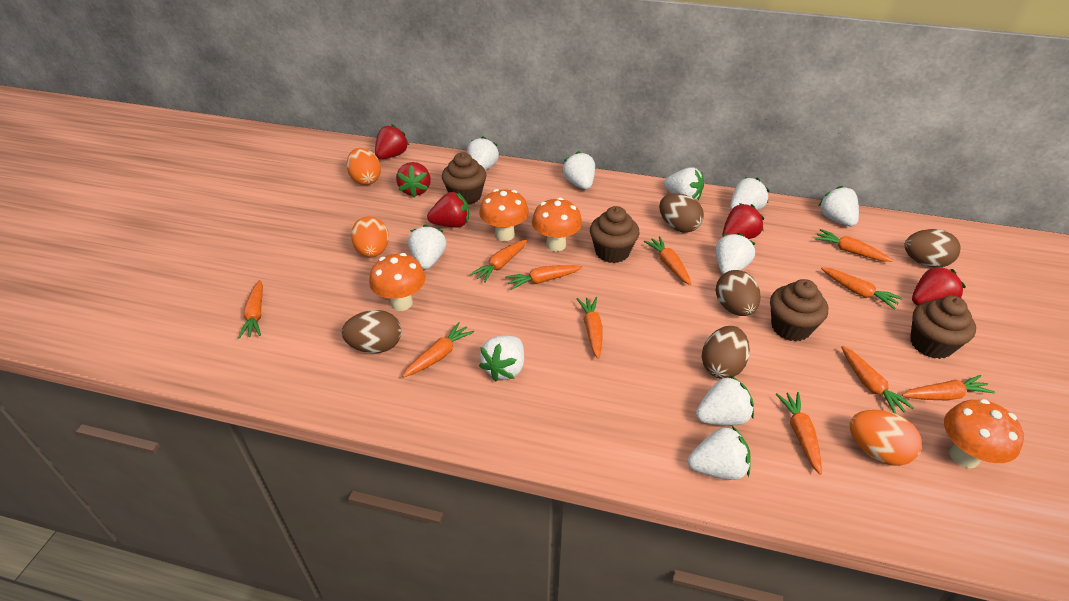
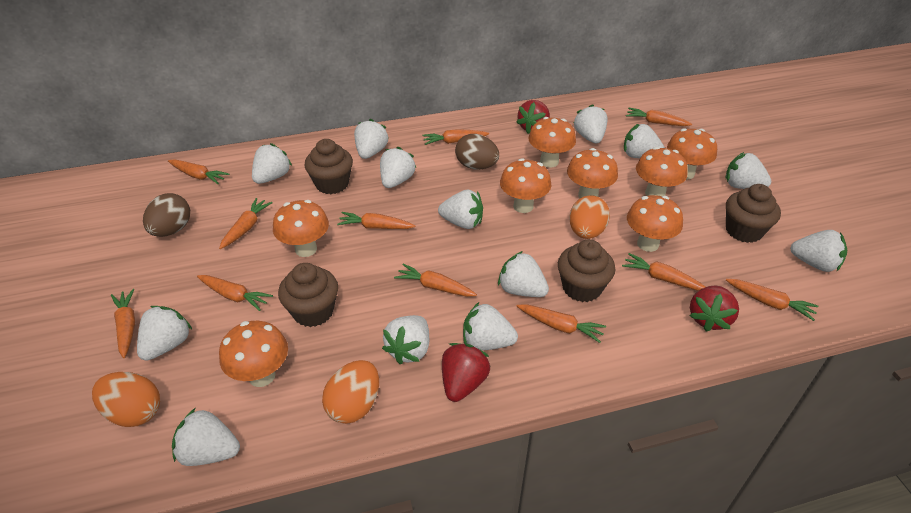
brown egg: [341,310,401,353] [659,193,704,233] [702,326,750,379] [716,270,761,316] [905,229,961,268] = 5 -> [143,193,190,237] [455,134,499,170] = 2
orange mushroom: [369,253,426,311] [479,189,529,241] [532,197,582,251] [944,399,1024,468] = 4 -> [219,321,288,387] [273,200,329,257] [500,158,551,213] [528,117,576,168] [567,148,618,198] [627,195,683,252] [636,147,688,196] [667,128,717,179] = 8
red strawberry: [375,124,409,159] [396,162,431,198] [427,192,469,228] [723,203,764,239] [912,265,966,306] = 5 -> [442,343,490,402] [516,100,550,134] [689,285,739,332] = 3
white strawberry: [408,225,447,270] [467,136,499,170] [479,335,524,381] [562,151,595,189] [664,167,704,200] [688,426,751,480] [696,375,754,425] [715,233,756,274] [730,177,769,210] [818,186,859,226] = 10 -> [137,306,192,361] [172,408,240,466] [252,143,292,184] [354,119,389,159] [380,147,416,188] [382,315,429,364] [438,190,483,229] [463,302,518,351] [498,251,549,297] [574,104,608,143] [624,124,665,158] [725,152,771,189] [790,230,847,272] = 13

